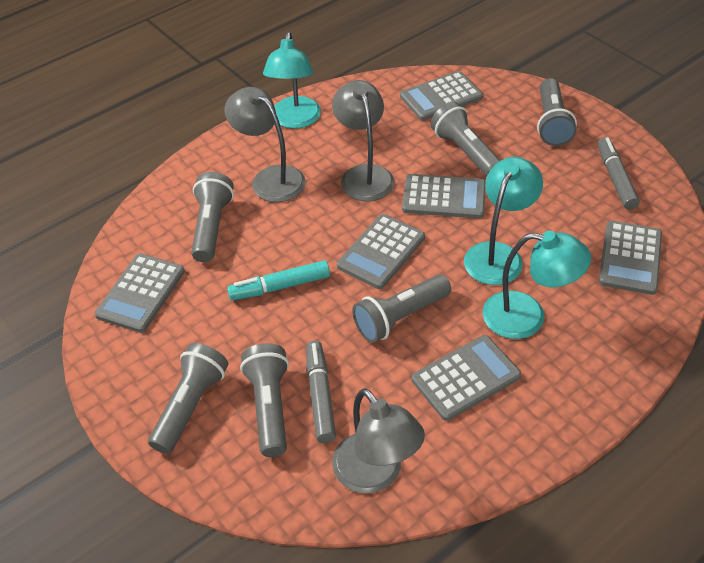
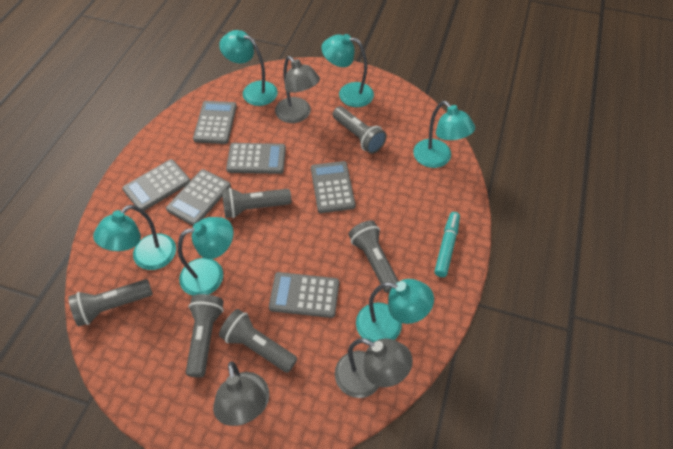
grey marker: [306,341,336,443] [597,137,640,210] = 2 -> none = 0
turquoise lamp: [263,32,321,129] [464,157,543,285] [483,231,591,339] = 3 -> [93,205,176,270] [178,217,233,296] [219,30,278,106] [321,34,374,107] [356,279,434,343] [413,101,475,168] = 6

